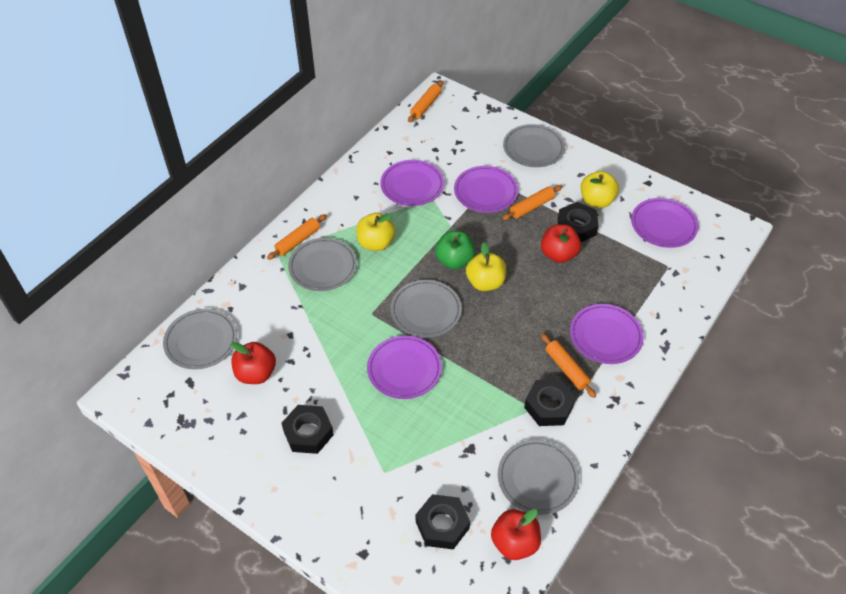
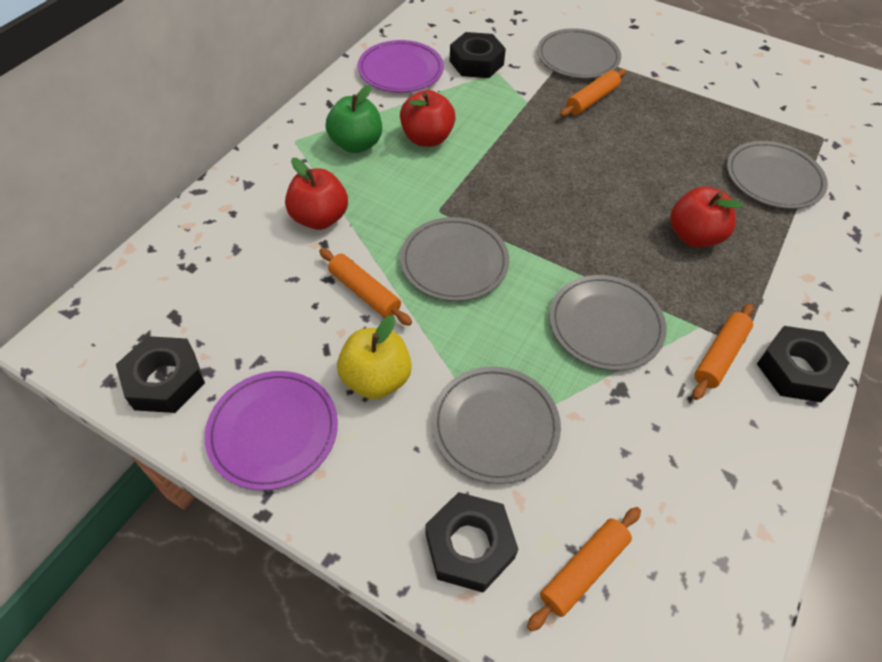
purple plate: [367,335,442,399] [380,160,444,206] [454,166,518,213] [570,304,644,364] [631,198,699,248] = 5 -> [205,371,338,490] [358,40,444,93] = 2
yellow apple: [356,213,395,251] [466,242,506,291] [581,171,619,208] = 3 -> [337,315,412,400] = 1

